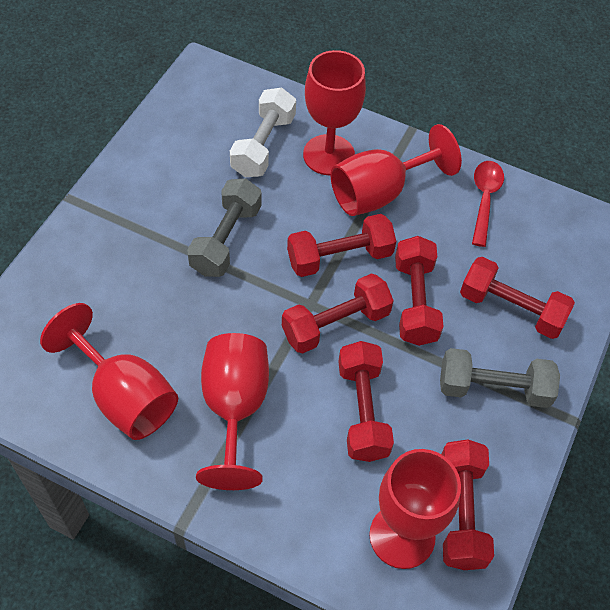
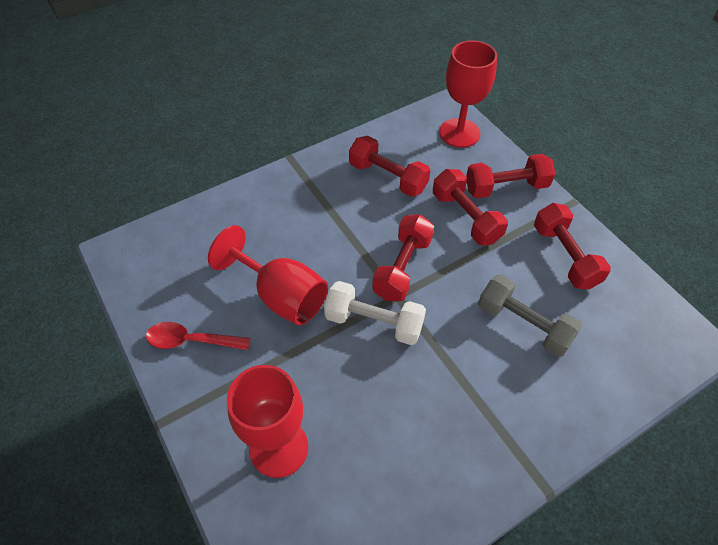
grey dumbbell: [187,178,262,277] [440,348,560,408] = 2 -> [478,275,582,357] = 1
red dumbbell: [282,273,394,353] [287,214,396,277] [338,341,394,462] [395,236,444,346] [441,439,494,570] [460,257,575,339] = 6 -> [349,136,431,197] [372,214,434,301] [433,169,508,245] [466,154,555,198] [534,203,611,289] = 5
red goblet: [40,303,178,440] [196,333,269,490] [303,50,366,175] [331,124,462,216] [369,449,461,569] = 5 -> [208,225,328,325] [227,365,308,478] [439,40,497,148] = 3

